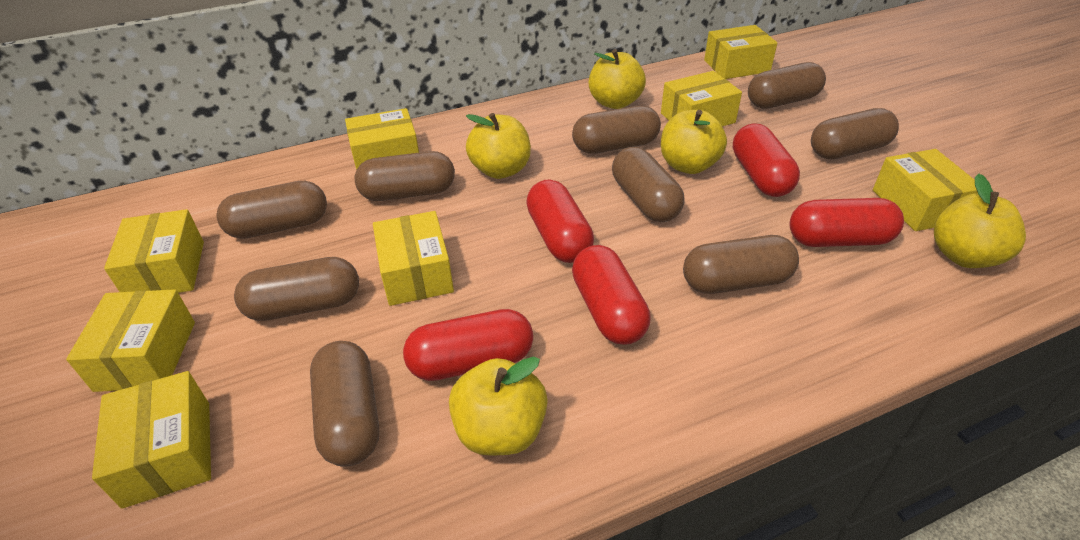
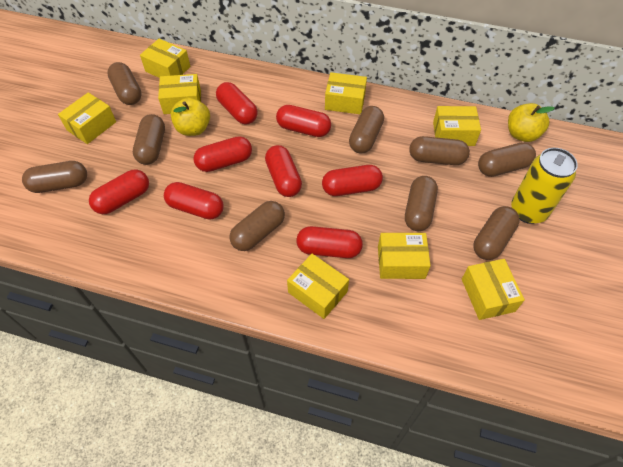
red capsule: [403,309,533,381] [526,179,594,263] [572,245,650,345] [733,123,800,197] [790,198,904,247] = 5 -> [89,169,149,214] [164,182,224,220] [193,136,252,172] [216,82,258,125] [265,145,302,197] [276,105,331,137] [296,226,363,258] [322,165,383,196] = 8
yellow apple: [449,357,548,455] [466,113,531,179] [589,49,646,109] [661,110,727,174] [934,173,1026,268] = 5 -> [171,97,210,136] [508,103,555,142] = 2
yellow can: none = 0 -> [511,148,578,224] = 1

